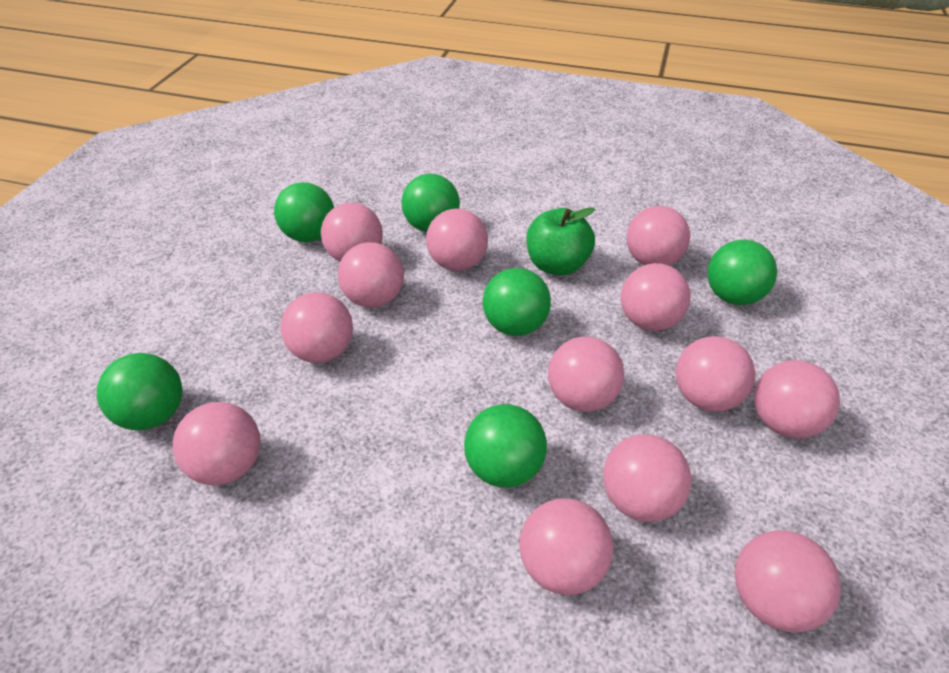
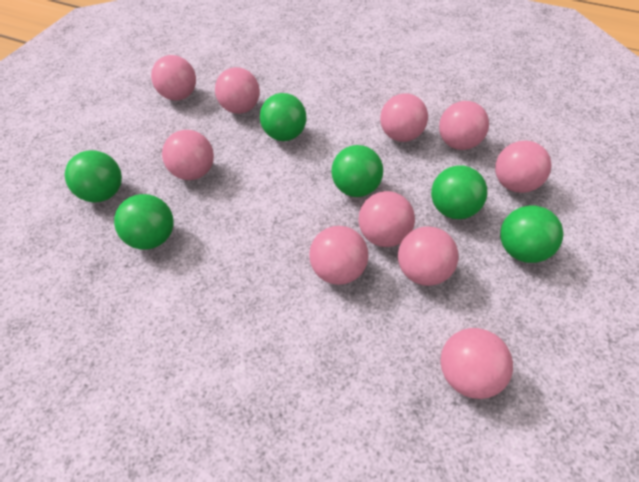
green apple: [527,207,595,276] = 1 -> none = 0
pink ball: [173,402,261,485] [281,292,353,363] [321,203,383,262] [338,242,404,308] [426,208,488,271] [520,498,613,595] [548,337,624,412] [603,434,692,522] [621,263,690,331] [627,206,690,266] [676,336,755,412] [735,530,841,633] [754,360,840,438] = 13 -> [151,55,196,101] [162,130,214,180] [215,67,260,114] [309,226,368,285] [358,191,415,247] [380,93,428,142] [398,226,459,286] [439,101,489,150] [440,328,513,399] [495,141,551,193] = 10

